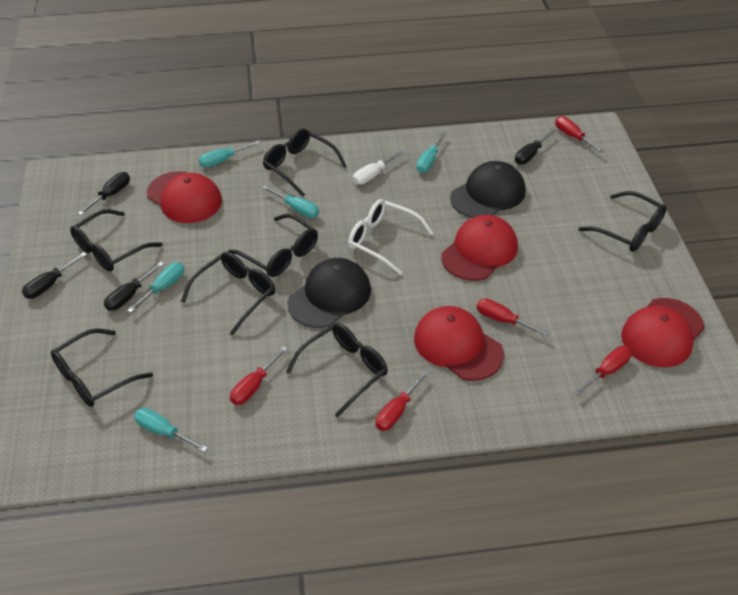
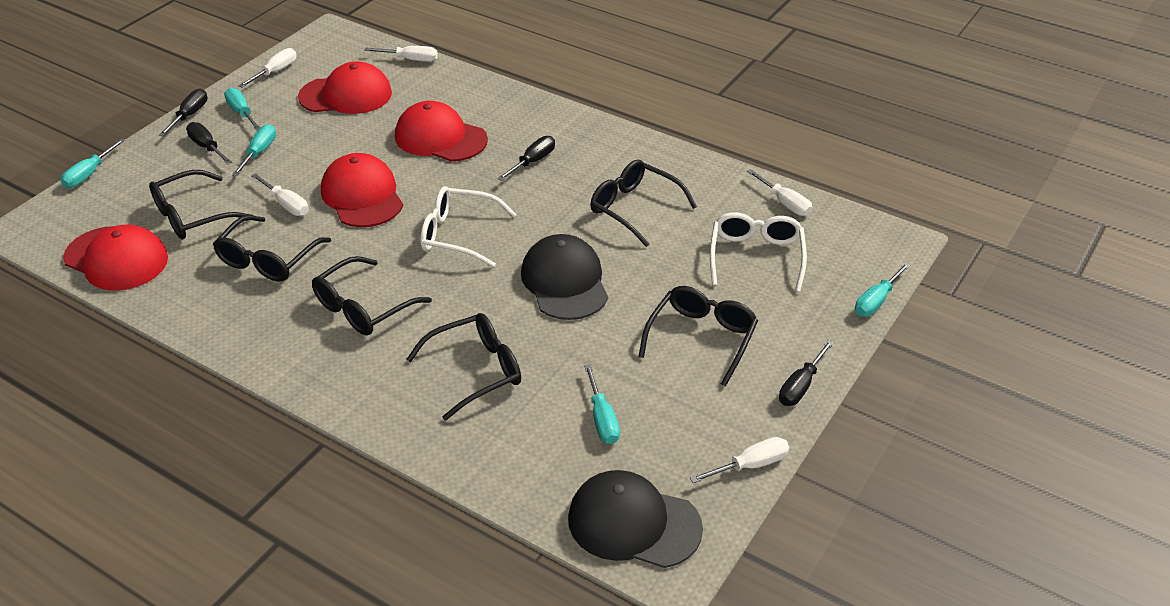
black glasses: [51,328,153,407] [70,209,162,271] [181,252,275,336] [228,214,318,277] [263,129,347,197] [286,323,388,418] [578,191,667,252] = 7 -> [149,170,251,239] [213,215,331,282] [312,256,432,335] [406,313,521,421] [590,160,697,247] [639,286,758,387] = 6
red screwdriver: [230,346,288,405] [376,370,429,431] [477,298,550,337] [555,116,604,153] [574,346,632,395] = 5 -> none = 0
white glasses: [348,199,433,275] = 1 -> [420,186,517,267] [710,212,807,292] = 2
white screwdriver: [353,150,404,185] = 1 -> [239,48,297,87] [251,173,309,216] [364,46,438,62] [690,437,789,483] [747,169,812,216] = 5

